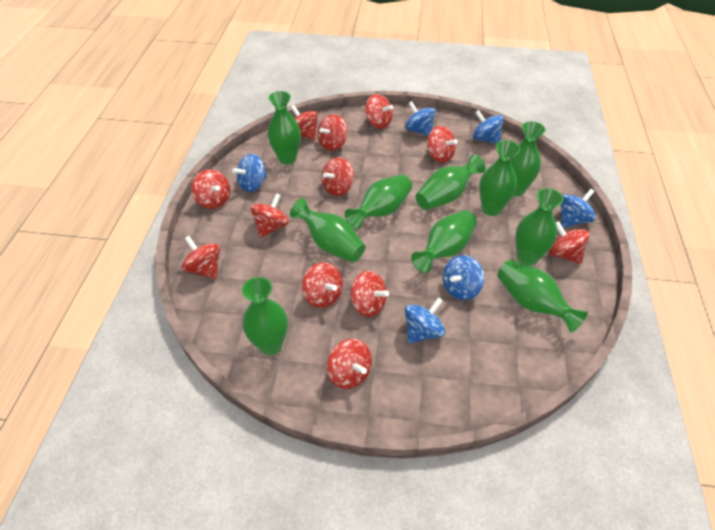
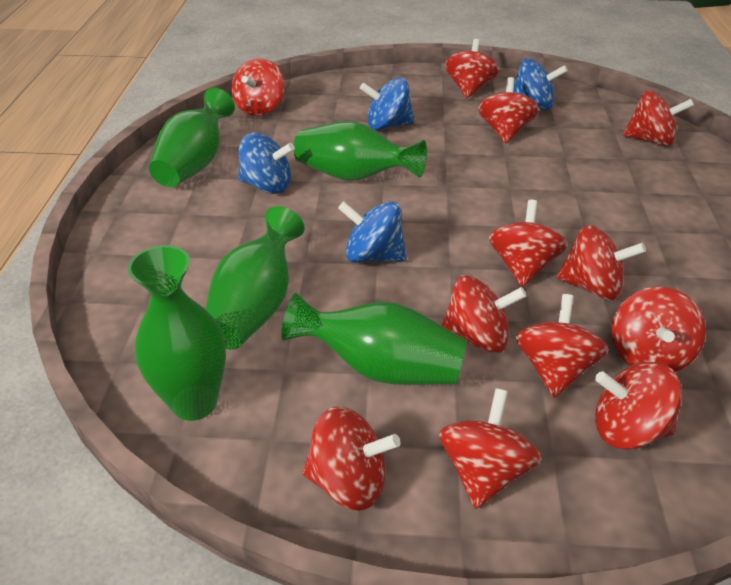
blue spinning top: [232,154,267,192] [405,101,435,136] [405,297,445,344] [443,255,485,300] [473,110,504,144] [561,189,596,228] = 6 -> [238,133,295,194] [338,201,407,263] [360,78,415,130] [513,58,568,110] = 4
green vase: [242,277,288,355] [268,91,301,165] [290,198,366,262] [345,175,412,229] [411,210,477,273] [416,154,486,210] [479,140,520,216] [497,260,588,333] [511,121,546,196] [515,188,564,266] = 10 -> [128,245,226,421] [149,88,235,187] [205,206,305,350] [281,293,467,385] [294,122,427,181] = 5

